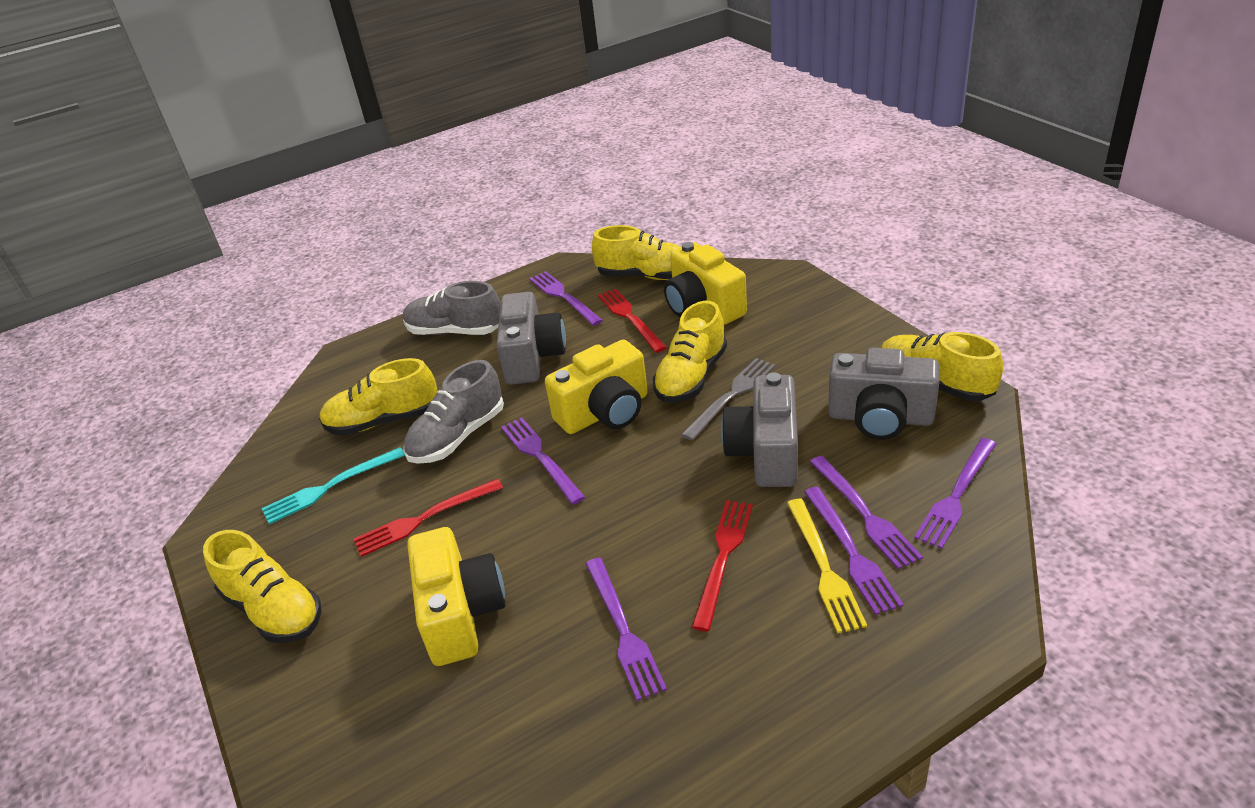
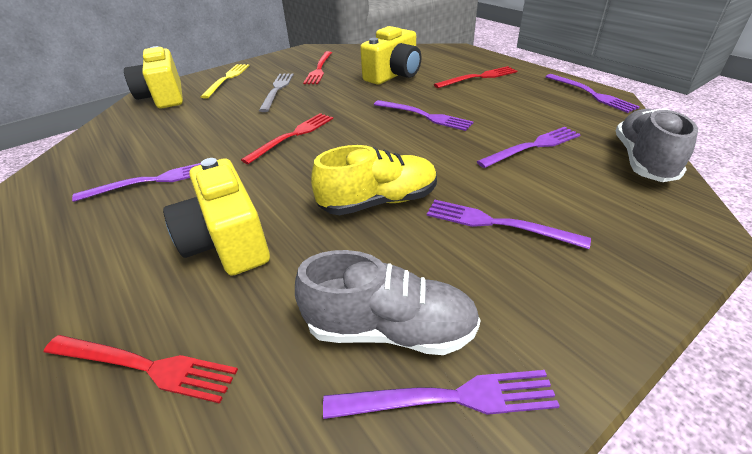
grey camera: [496,292,566,385] [721,372,798,487] [828,348,939,440] = 3 -> none = 0
red fork: [354,479,503,557] [598,289,667,353] [692,500,753,631] = 3 -> [44,335,238,404] [241,113,333,164] [303,51,332,84] [434,66,517,88] = 4
turquoise fork: [262,447,405,524] = 1 -> none = 0
yellow shoe: [203,530,321,643] [319,358,438,436] [592,225,681,280] [653,301,727,403] [881,332,1003,401] = 5 -> [311,145,437,215] = 1

